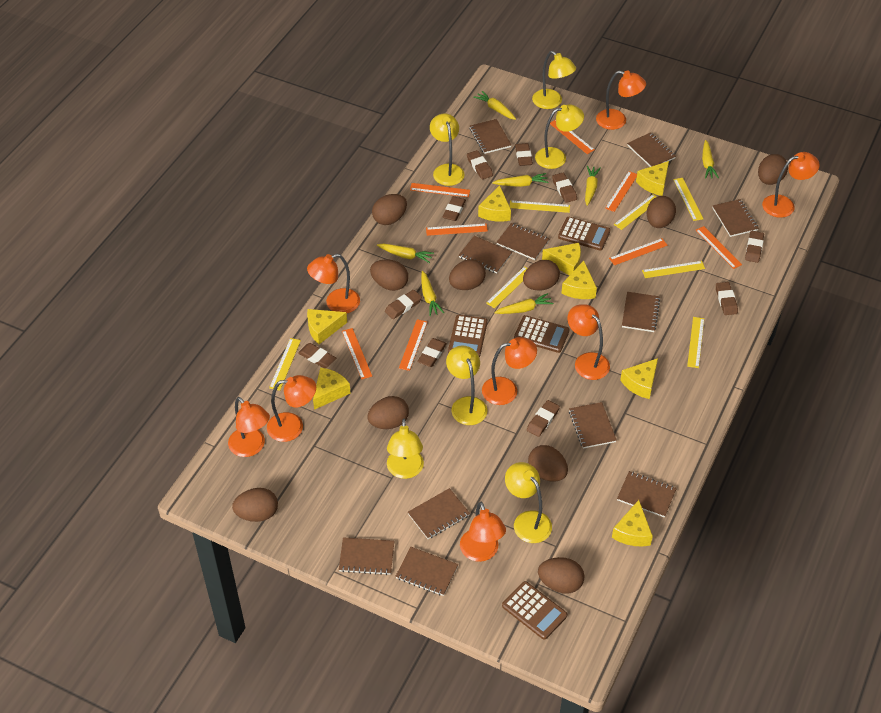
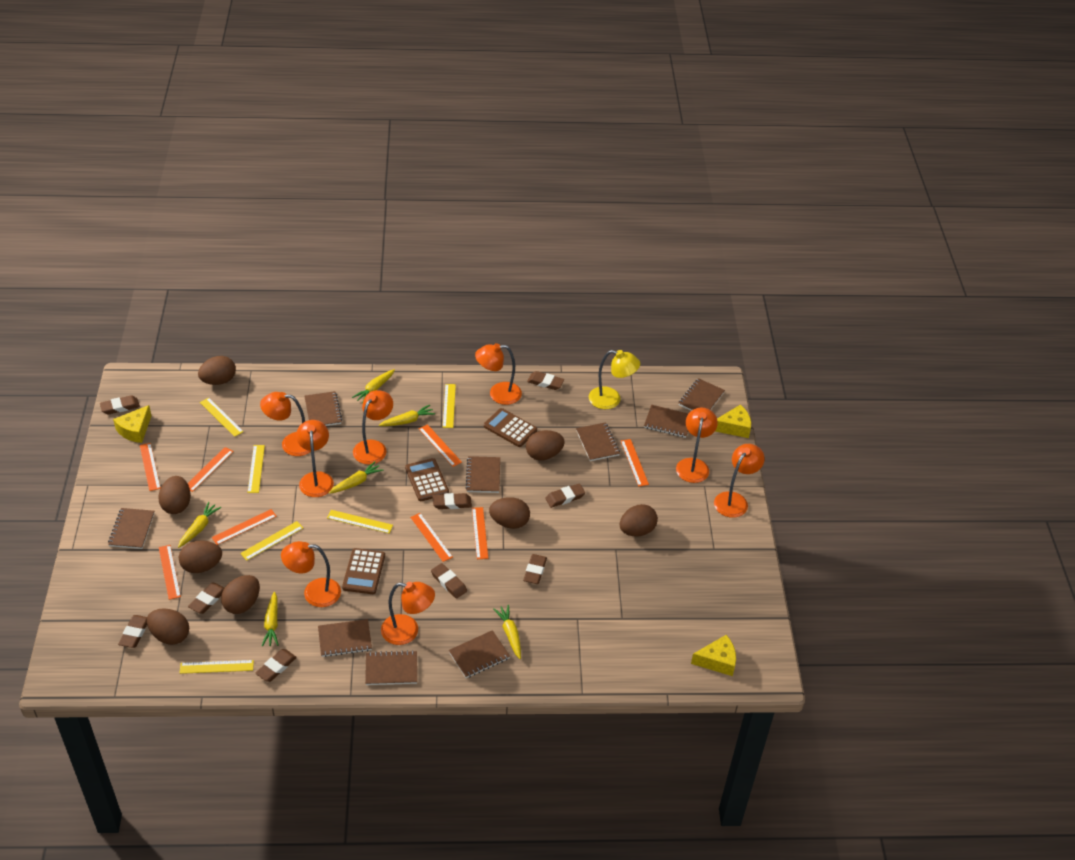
brown calculator: [448,315,488,357] [502,581,567,640] [514,315,570,353] [558,217,611,250] = 4 -> [342,548,385,594] [405,458,449,501] [484,408,537,447] = 3
brown egg: [232,488,278,522] [367,396,409,429] [370,259,408,291] [372,194,407,225] [449,259,486,290] [523,260,560,290] [528,445,568,481] [538,557,585,594] [647,196,676,228] [758,154,788,185] = 10 -> [147,608,189,645] [158,476,191,514] [179,541,222,573] [198,356,236,385] [221,575,260,614] [489,497,530,529] [526,430,565,461] [620,504,658,537] = 8
brown eraser: [298,343,336,368] [385,290,422,319] [417,338,447,367] [443,196,466,221] [467,150,493,179] [515,143,533,166] [527,400,560,437] [552,173,577,203] [716,282,738,315] [745,231,764,263] = 10 -> [100,395,140,415] [118,615,147,648] [188,583,224,614] [255,649,297,682] [431,563,467,599] [433,493,472,509] [523,554,547,584] [527,371,564,390] [545,484,585,508] = 9
brown notebook: [339,537,394,575] [395,547,458,596] [408,488,470,539] [459,236,512,274] [470,119,511,154] [496,223,549,260] [569,402,617,449] [617,471,677,518] [622,292,660,332] [627,132,676,167] [712,199,759,237] = 11 -> [108,508,154,549] [305,391,342,426] [318,619,372,657] [365,650,417,685] [449,630,510,678] [466,456,500,493] [576,422,620,461] [644,405,688,438] [679,378,725,411] = 9
yellow carrot: [377,244,434,263] [421,271,444,316] [473,91,516,120] [492,173,549,187] [494,293,553,314] [585,166,601,206] [702,140,719,179] = 7 -> [178,502,221,548] [262,592,279,647] [329,461,383,494] [352,369,395,404] [379,405,435,426] [493,605,521,659] = 6
yellow cheese: [307,309,347,344] [313,368,351,410] [478,185,511,222] [542,243,581,276] [561,261,597,299] [612,500,653,546] [620,358,658,399] [636,161,669,196] = 8 -> [113,405,152,443] [691,635,736,676] [715,404,751,438] = 3
yellow lamp: [387,419,424,479] [430,113,465,186] [446,346,487,425] [505,462,552,543] [532,51,576,109] [535,104,584,169] = 6 -> [589,350,640,409] = 1
yellow ruler: [269,338,301,391] [486,266,527,308] [510,200,570,213] [614,194,657,230] [642,261,705,278] [673,178,703,221] [687,317,704,368] = 7 -> [179,660,254,674] [200,397,244,437] [240,521,303,561] [247,445,265,493] [327,510,393,533] [443,384,456,428] = 6

